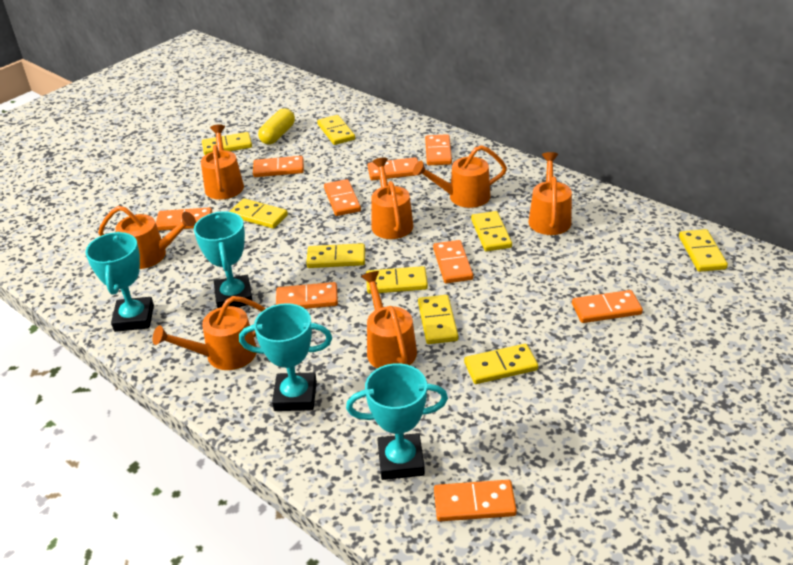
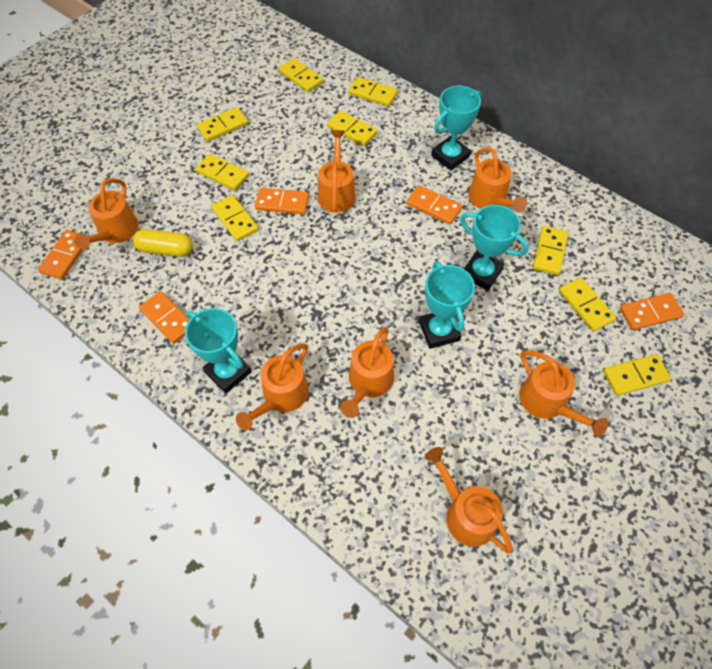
orange domino: [156,207,212,231] [253,156,304,177] [276,282,338,309] [324,179,361,216] [368,157,420,181] [425,134,452,165] [433,240,473,283] [434,480,517,521] [572,290,643,323] = 9 -> [38,230,88,280] [139,291,189,344] [255,188,309,215] [406,185,462,224] [620,293,684,330] = 5

